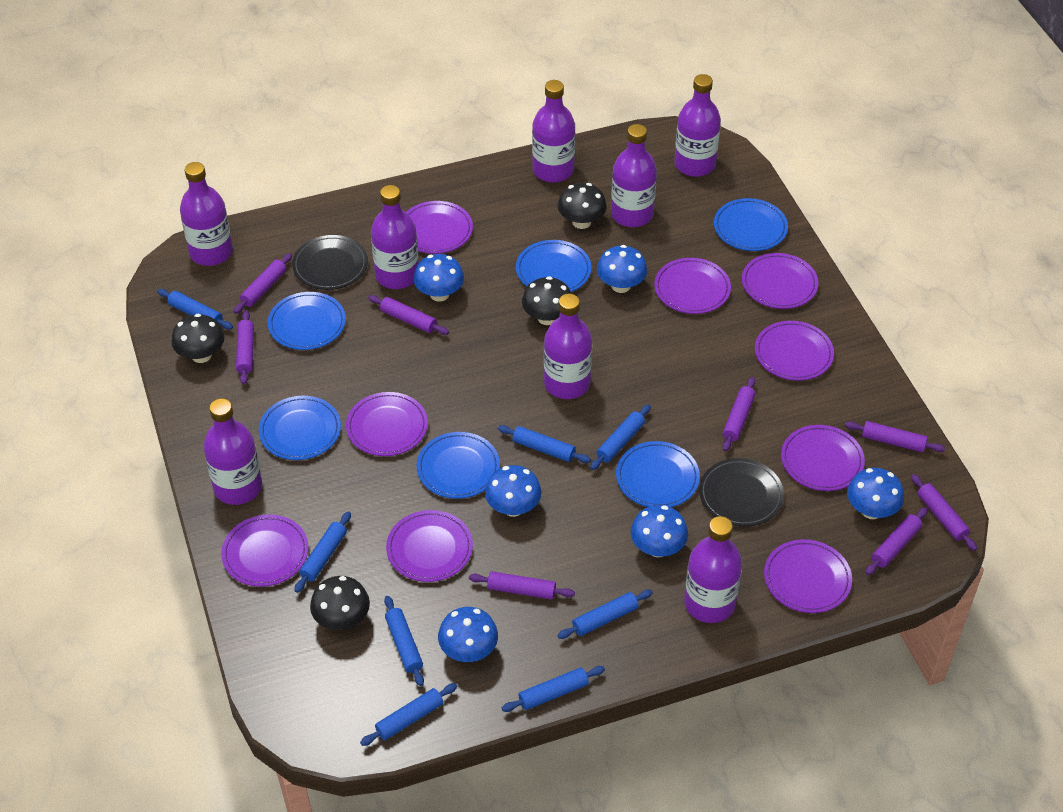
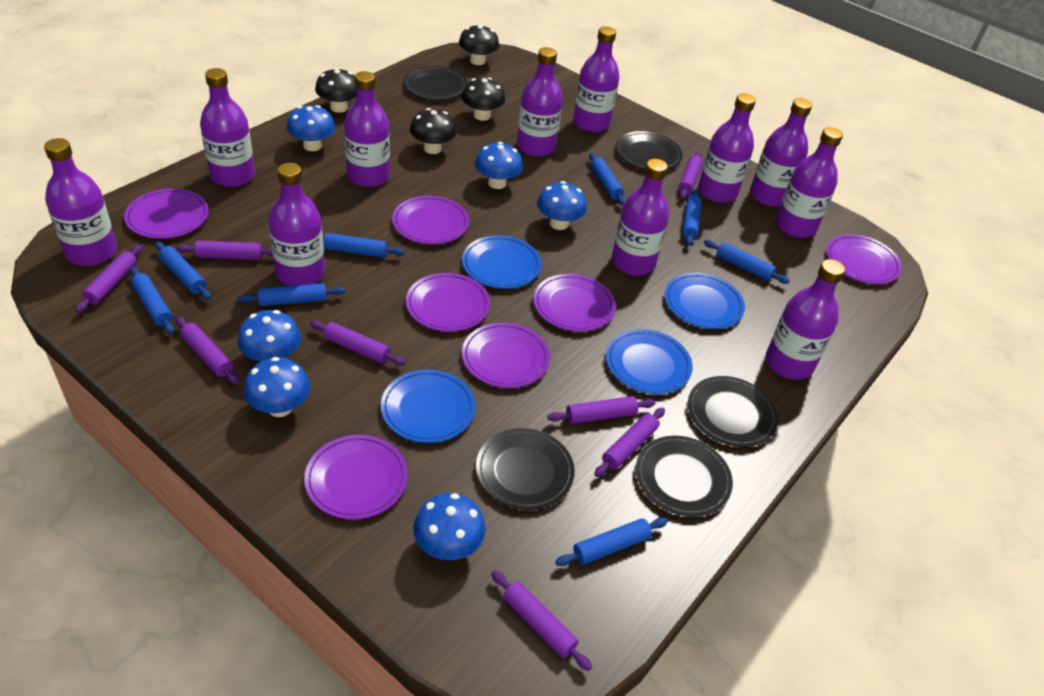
black plate: [292,235,368,290] [699,458,784,527] = 2 -> [404,66,467,100] [476,428,575,510] [616,131,683,169] [636,436,733,517] [688,376,778,447] = 5
blue plate: [259,396,341,460] [268,292,346,350] [416,432,500,499] [516,240,592,292] [616,441,700,507] [714,198,788,251] = 6 -> [381,370,476,443] [462,235,542,289] [606,329,693,394] [665,273,745,329] = 4
purple bottle: [180,162,233,266] [203,398,262,505] [371,185,419,289] [532,80,575,182] [544,294,592,399] [611,124,657,227] [674,74,721,177] [684,516,742,623] = 8 -> [44,138,117,266] [200,68,255,187] [268,163,325,286] [344,71,390,187] [517,47,563,157] [573,26,620,132] [612,159,669,276] [698,93,756,203] [750,98,812,207] [766,259,845,380] [776,127,843,238] = 11
purple plate: [221,514,309,587] [346,392,428,456] [386,510,473,582] [406,201,473,254] [654,258,731,314] [742,253,818,309] [755,321,834,381] [764,539,852,613] [781,425,865,491] = 9 -> [124,188,209,239] [304,435,408,520] [392,195,469,244] [406,273,490,332] [462,322,550,388] [533,274,616,332] [826,234,902,284] = 7

